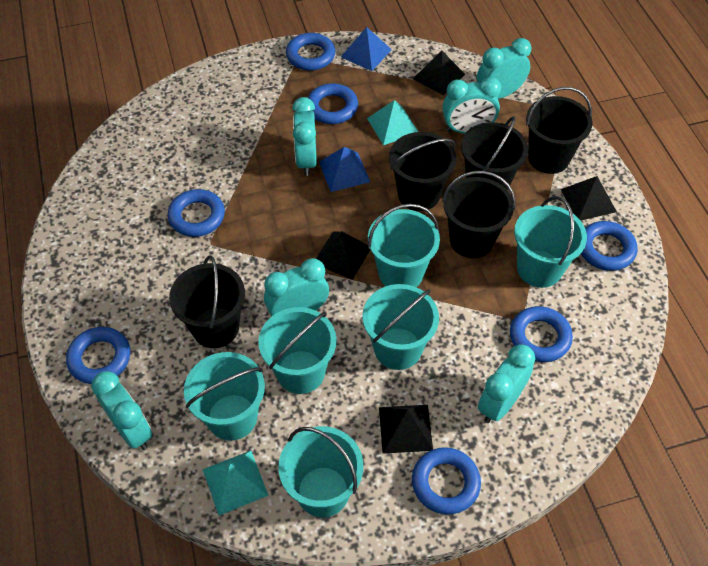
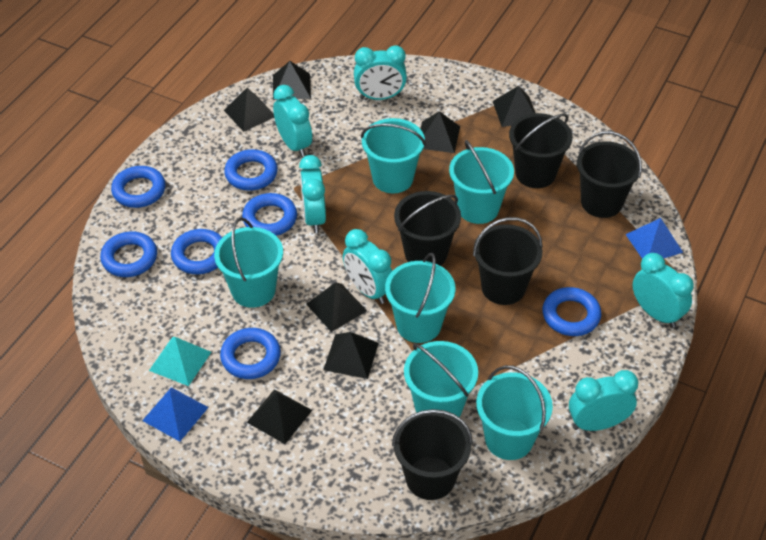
black pyramid: [316,232,370,280] [379,405,433,454] [413,51,465,96] [561,176,617,221] = 4 -> [224,88,274,132] [247,389,312,444] [273,61,311,100] [306,282,367,332] [323,332,379,379] [420,111,460,153] [493,86,535,127] = 7
turquoise pyramid: [203,451,269,515] [367,100,418,145] = 2 -> [149,337,211,386] = 1

